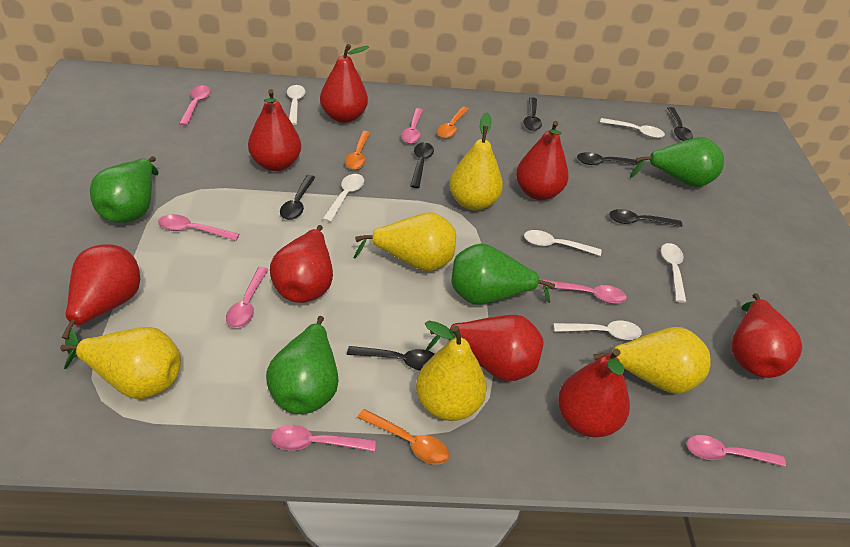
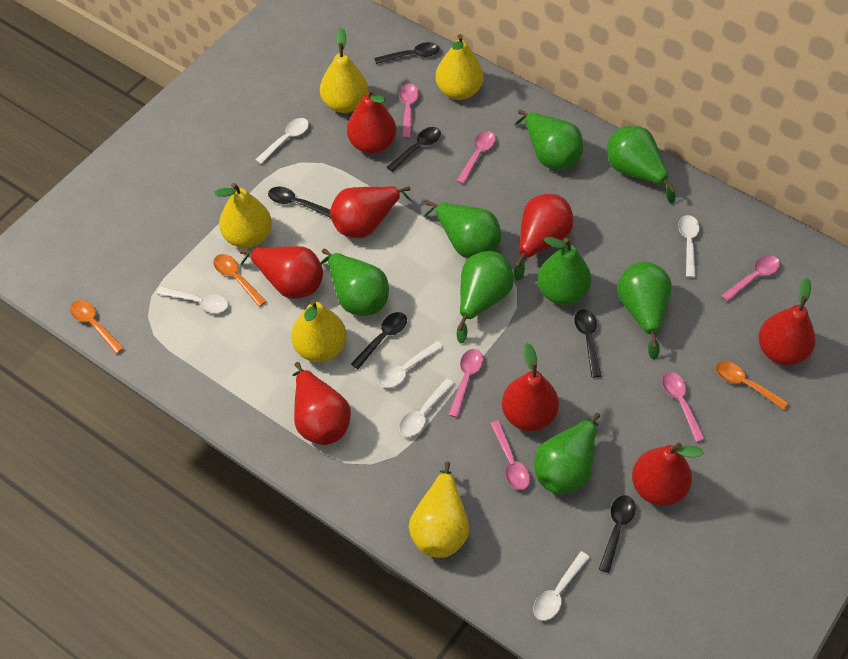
black spoon: [280,175,315,220] [347,346,434,371] [410,142,434,188] [523,97,542,131] [577,152,644,166] [609,209,682,227] [667,107,693,141] = 7 -> [268,187,331,218] [351,312,407,369] [374,42,440,64] [387,127,441,172] [574,309,601,377] [599,495,636,573] = 6
green pear: [90,156,159,223] [266,316,339,414] [451,243,555,305] [630,137,724,187] = 4 -> [321,249,389,316] [424,200,501,258] [456,251,514,344] [514,109,583,169] [534,413,600,494] [537,237,591,305] [607,126,676,204] [617,261,672,360] = 8
pink spoon: [158,214,239,241] [179,85,211,126] [226,267,269,328] [271,425,376,452] [401,108,423,144] [542,280,627,304] [687,435,786,467] = 7 -> [399,84,419,139] [449,349,483,418] [457,131,496,184] [490,420,530,490] [662,372,705,442] [721,256,780,302] = 6

